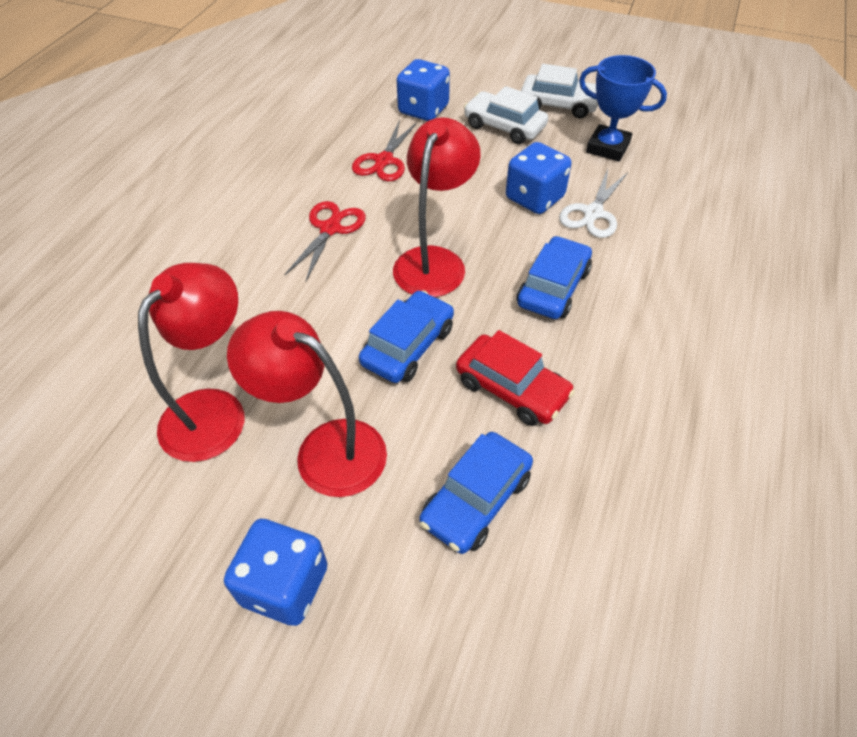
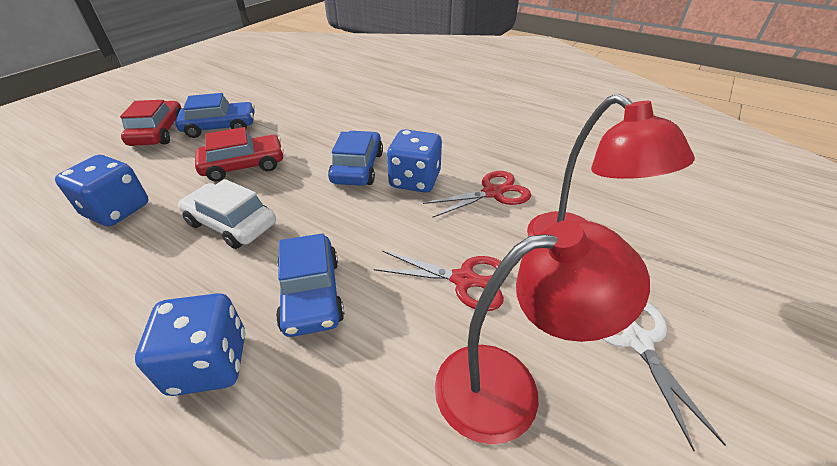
blue trophy: [579,55,667,162] = 1 -> none = 0
red car: [456,330,575,426] = 1 -> [120,100,182,146] [195,127,284,182] = 2
red lamp: [138,263,244,462] [227,311,387,497] [393,117,481,297] = 3 -> [435,220,650,444] [527,94,695,237] = 2
white car: [464,86,548,144] [521,64,599,118] = 2 -> [178,179,276,249] = 1

